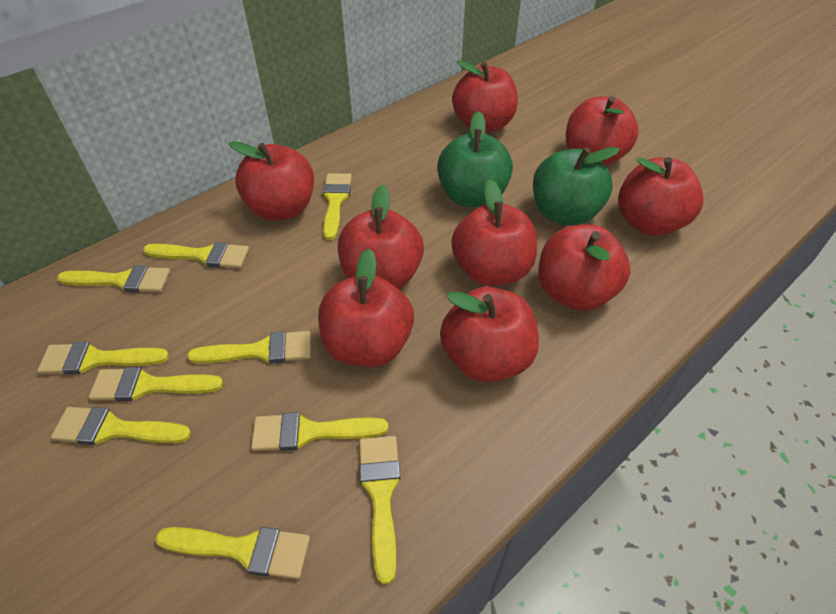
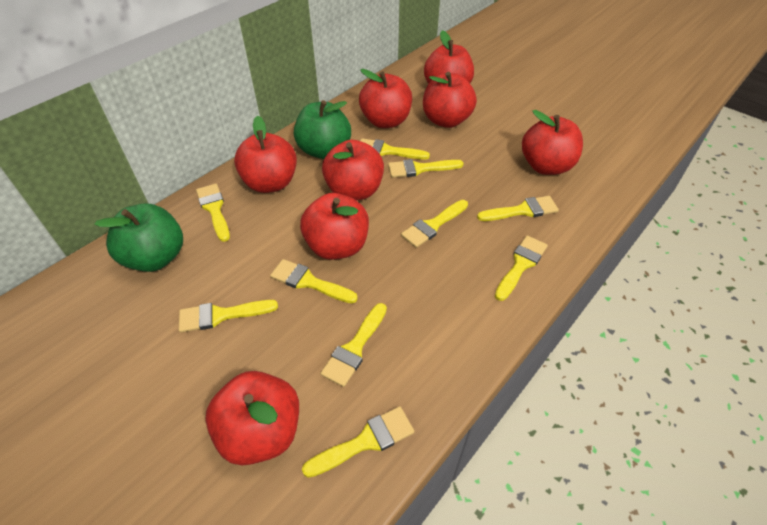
red apple: [229,141,314,221] [318,249,414,367] [338,185,424,289] [440,287,539,382] [451,179,537,286] [452,60,518,133] [538,225,631,311] [566,96,639,166] [618,157,703,236] = 9 -> [205,371,299,466] [234,116,297,193] [300,193,369,260] [322,140,384,200] [359,69,412,128] [423,72,477,128] [424,30,474,84] [522,110,583,175] = 8

